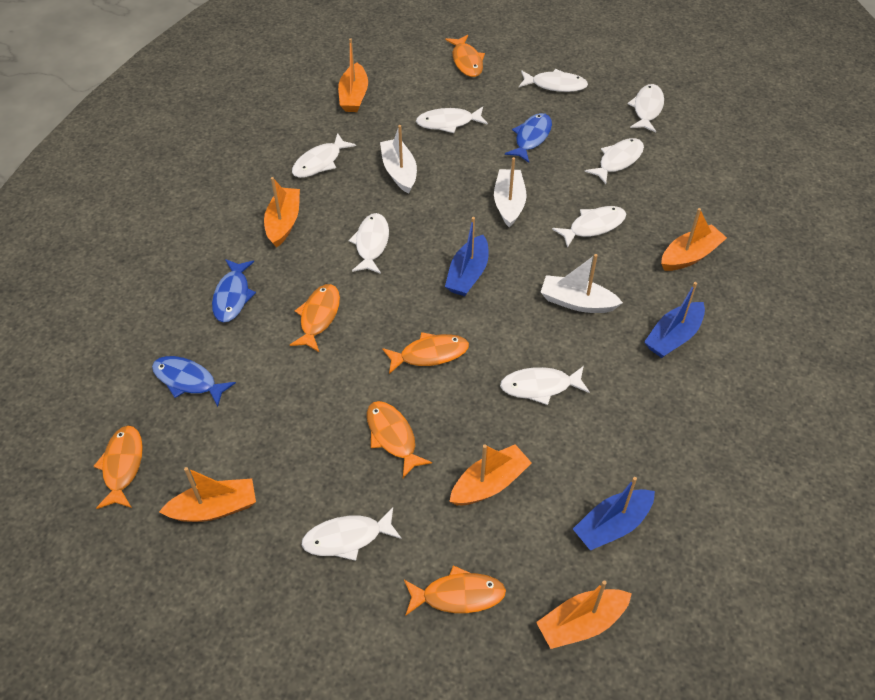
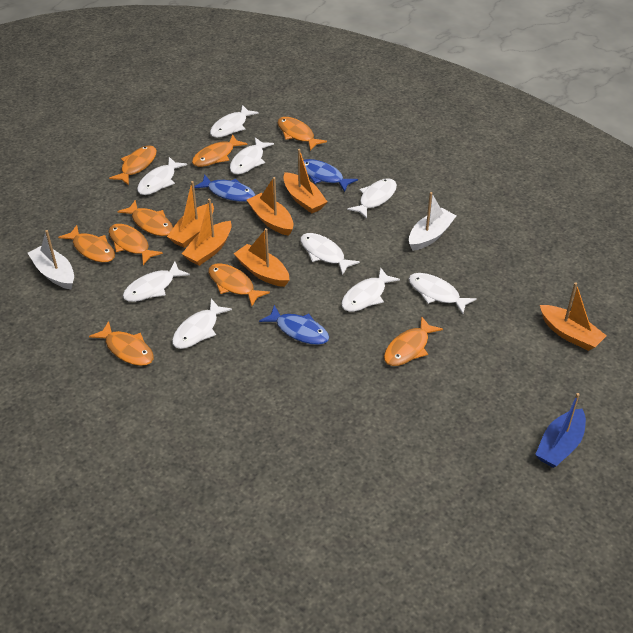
blue boat: [445,217,489,296] [573,477,655,551] [644,282,705,358] = 3 -> [535,393,586,468] = 1
orange fish: [93,425,143,509] [290,284,340,352] [367,401,432,478] [382,332,469,374] [404,565,506,615] [445,35,485,77] = 6 -> [58,225,115,263] [89,321,154,366] [109,145,157,185] [109,224,163,265] [118,200,173,236] [192,135,247,167] [209,263,270,306] [278,117,327,151] [384,316,443,366] = 9
white boat: [380,125,417,194] [494,157,527,228] [540,254,623,313] = 3 -> [28,230,74,289] [409,192,456,251] = 2

